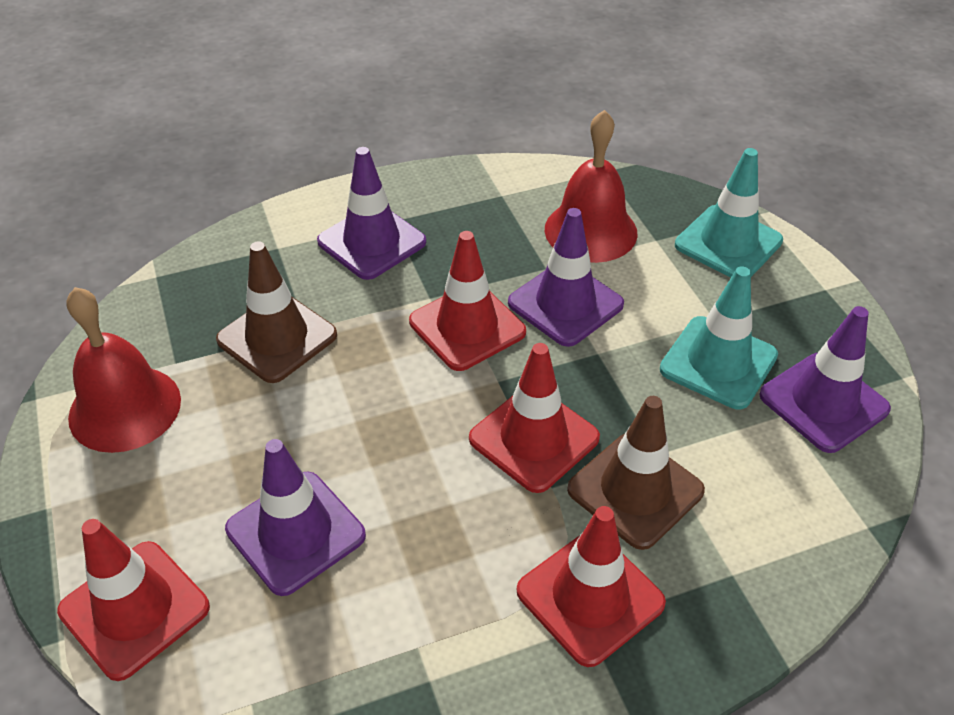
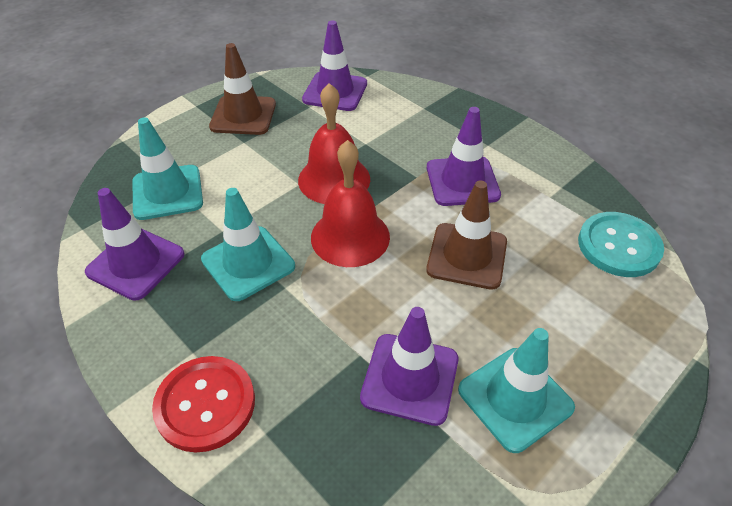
red button: none = 0 -> [152,356,255,453] = 1
red traffic cone: [57,519,210,681] [409,231,526,371] [469,343,600,493] [517,506,666,667] = 4 -> none = 0
turquoise button: none = 0 -> [578,212,664,277] = 1
turquoise traffic cone: [660,266,778,409] [675,148,783,277] = 2 -> [133,117,203,220] [201,188,295,301] [458,328,575,453] = 3

